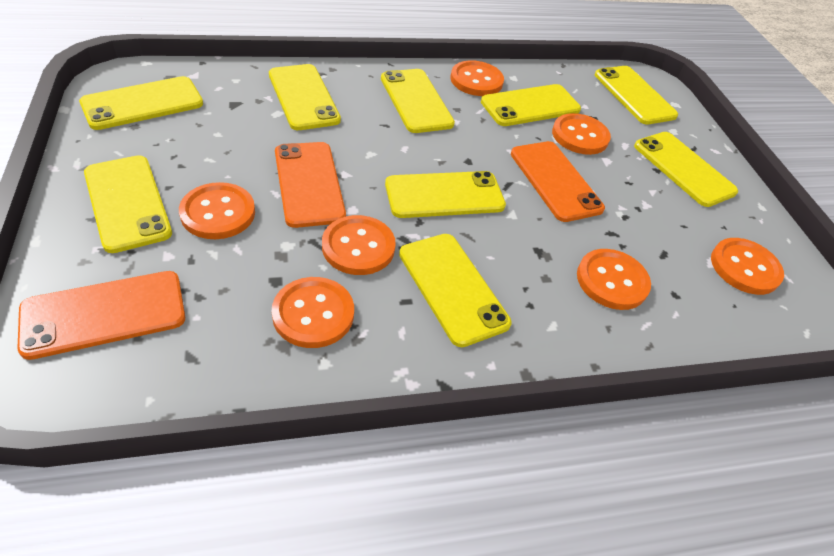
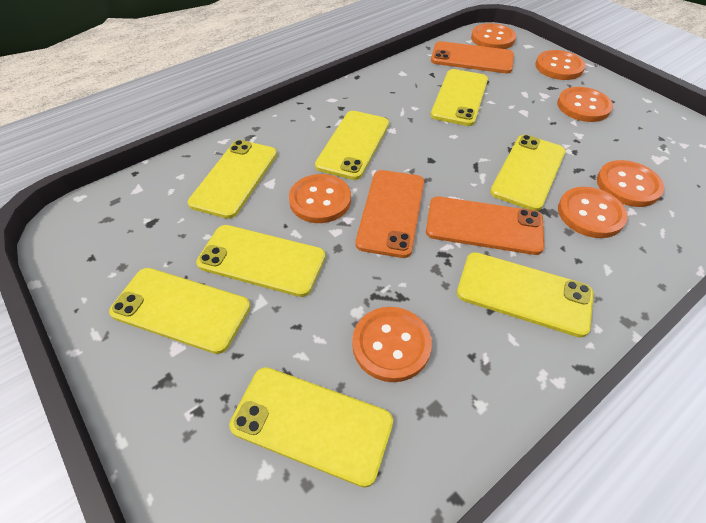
yellow phone: [79,76,203,130] [84,155,172,253] [269,64,341,130] [381,69,455,133] [385,171,506,218] [399,234,512,347] [481,84,581,126] [595,66,678,125] [634,132,738,207] = 9 -> [109,268,250,354] [188,140,277,219] [196,225,326,297] [229,367,393,488] [315,111,389,180] [431,69,488,126] [457,252,594,337] [490,135,566,211] = 8

